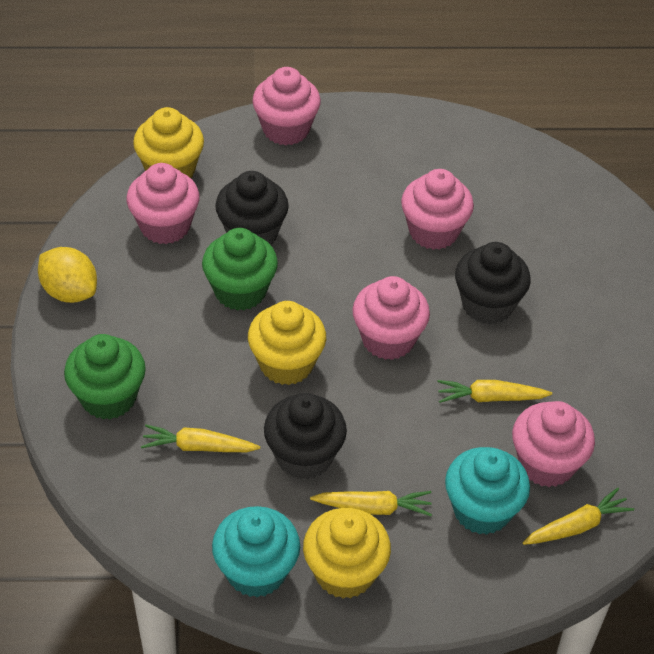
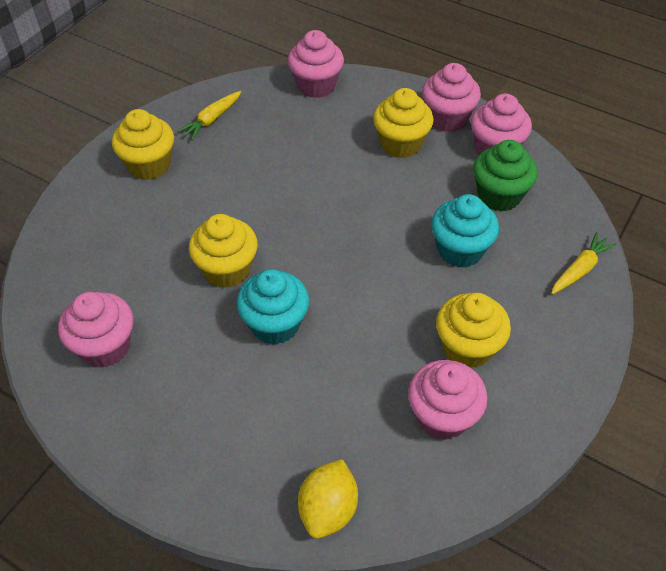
black cupcake: [215,171,289,245] [264,393,347,480] [455,242,530,325] = 3 -> none = 0
green cupcake: [64,334,146,420] [202,228,278,311] = 2 -> [473,140,538,212] = 1
yellow carrot: [141,424,260,452] [310,491,432,516] [437,380,552,403] [523,488,634,545] = 4 -> [177,91,241,140] [551,232,617,294] = 2
yellow cupcake: [133,107,204,178] [248,301,326,385] [303,508,391,599] = 3 -> [112,109,174,180] [189,214,258,288] [373,88,434,158] [436,293,511,368] = 4

